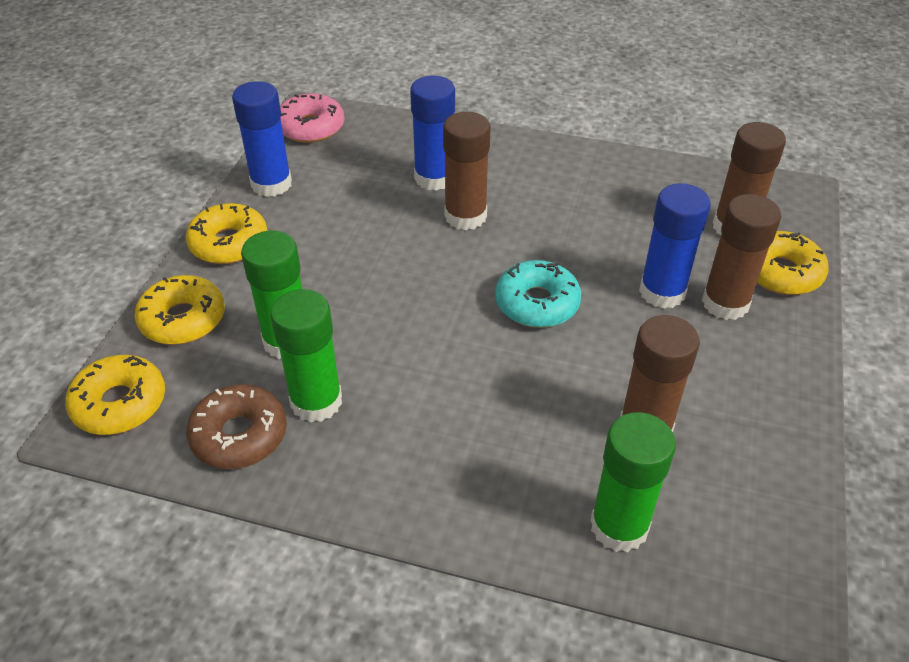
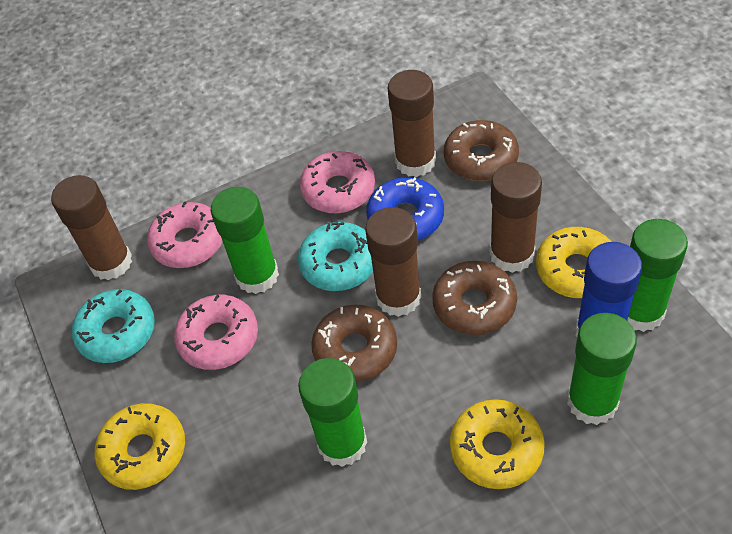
blue donut: none = 0 -> [366,177,444,240] = 1
blue glue stick: [232,81,292,197] [410,76,455,191] [639,183,711,308] = 3 -> [576,242,642,337] = 1
brown donut: [186,384,287,469] = 1 -> [311,305,397,382] [432,261,517,335] [444,120,519,181] = 3
green glue stick: [241,230,302,359] [270,289,342,422] [590,412,676,552] = 3 -> [210,187,279,294] [298,358,367,467] [567,313,637,425] [627,219,688,332] = 4
pink donut: [280,93,345,143] = 1 -> [147,202,223,268] [174,295,258,370] [300,151,375,213] = 3
turquoise donut: [495,260,581,328] = 1 -> [72,289,155,363] [298,222,373,291] = 2
yellow donut: [65,355,165,435] [134,275,225,345] [185,203,267,264] [757,231,829,295] = 4 -> [95,403,185,490] [450,399,545,489] [536,227,612,298] = 3

